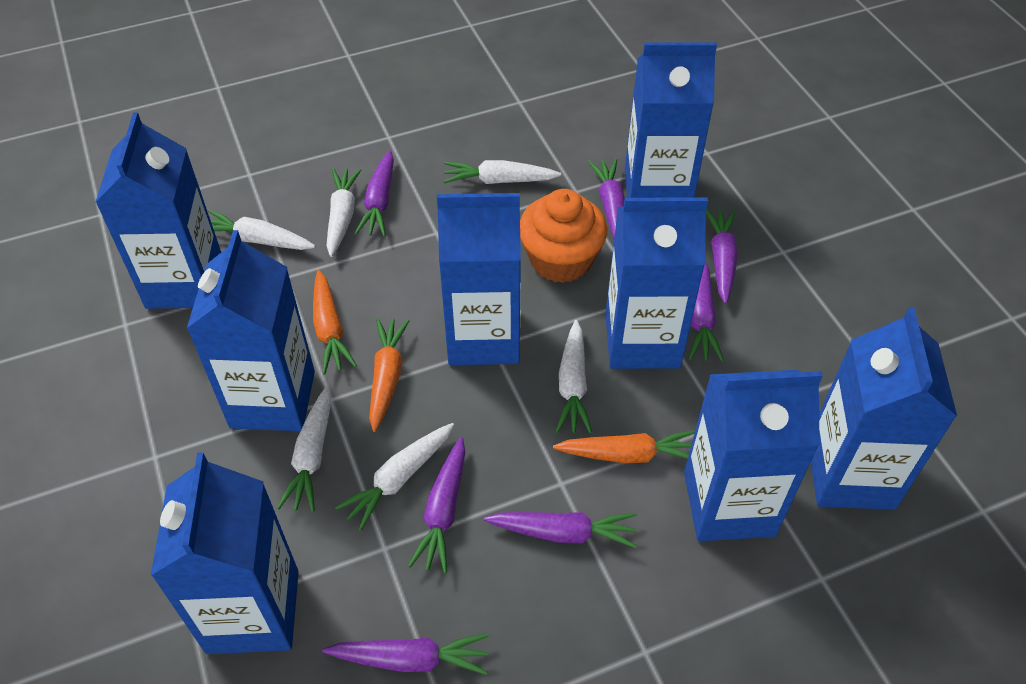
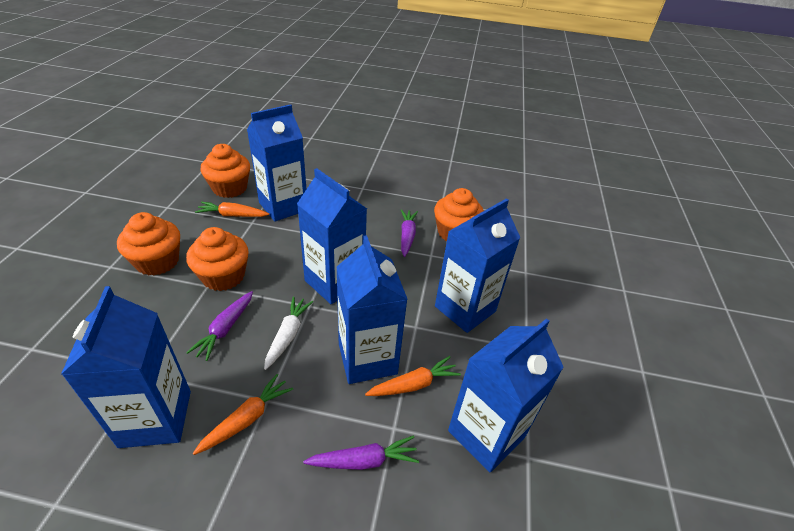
blue carton: [95,112,221,309] [151,452,299,654] [186,230,315,431] [437,193,521,365] [605,197,708,369] [625,43,717,198] [684,370,823,542] [811,307,957,510] = 8 -> [61,286,191,448] [247,104,306,222] [297,168,367,304] [336,235,408,384] [435,198,520,333] [448,318,564,472] = 6
orange cupcake: [520,189,607,283] = 1 -> [117,212,180,276] [186,227,249,291] [200,144,250,198] [434,188,484,241] = 4
purple carrot: [322,633,489,675] [355,150,394,236] [408,437,465,573] [484,512,637,548] [588,159,625,239] [689,262,724,361] [706,209,738,304] = 7 -> [186,291,253,361] [303,436,419,470] [401,209,418,257] = 3
white carrot: [208,210,316,250] [277,386,331,512] [327,168,362,257] [335,423,454,531] [443,160,561,184] [556,320,592,434] = 6 -> [264,296,313,370] = 1

